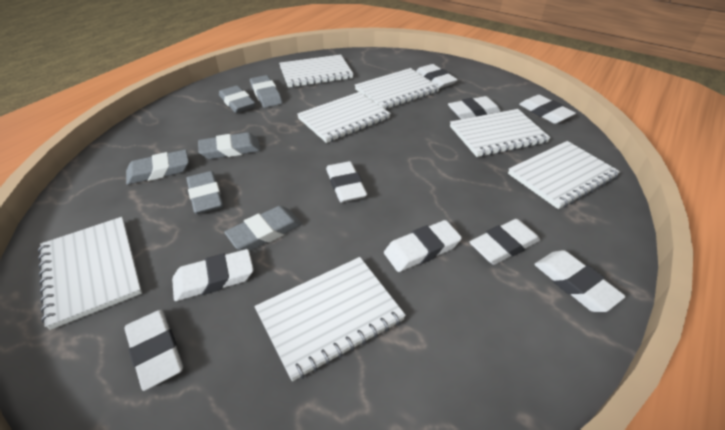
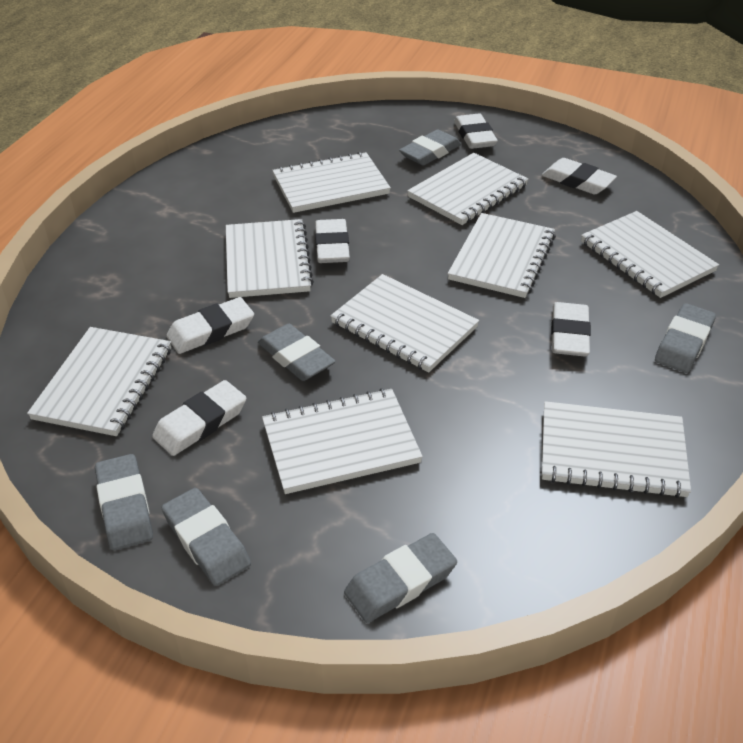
white eraser: [124,310,183,391] [172,249,254,301] [326,161,367,203] [384,220,462,272] [416,64,458,88] [448,96,501,119] [470,219,540,265] [519,95,576,124] [534,250,626,312] = 9 -> [152,380,246,456] [166,297,254,354] [315,219,350,263] [454,114,498,149] [542,158,617,194] [551,302,591,356] = 6
white notebook: [38,217,142,330] [254,257,406,382] [279,55,353,88] [297,92,391,143] [355,68,440,109] [450,109,551,157] [508,141,620,209] = 7 -> [27,327,171,436] [226,219,314,298] [262,388,423,494] [272,152,391,213] [330,274,479,372] [407,153,528,225] [448,213,556,298] [542,401,691,498] [581,211,719,298] = 9

